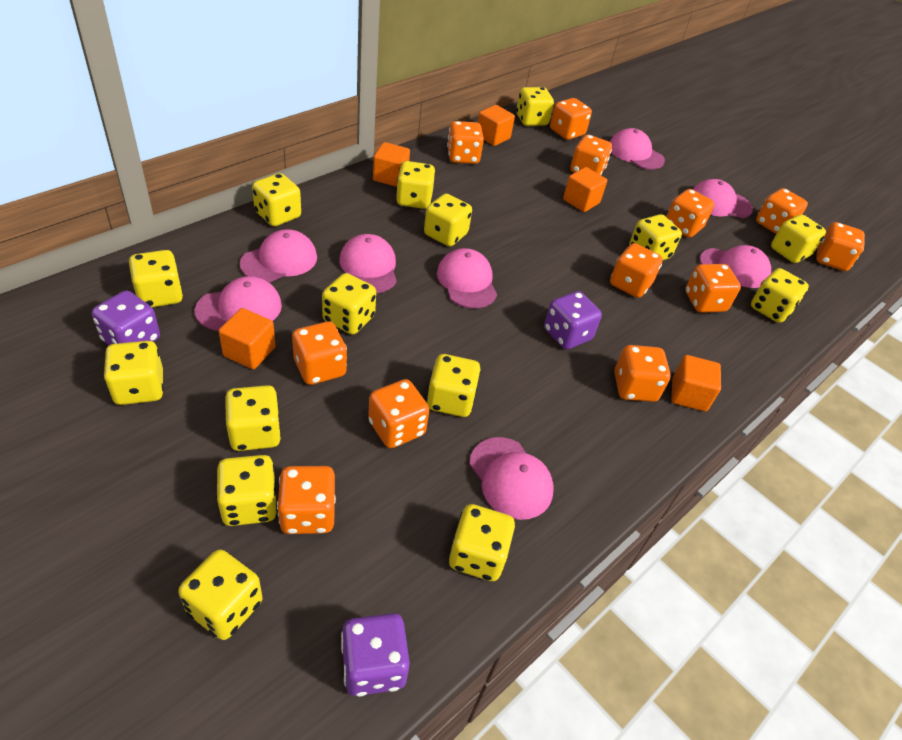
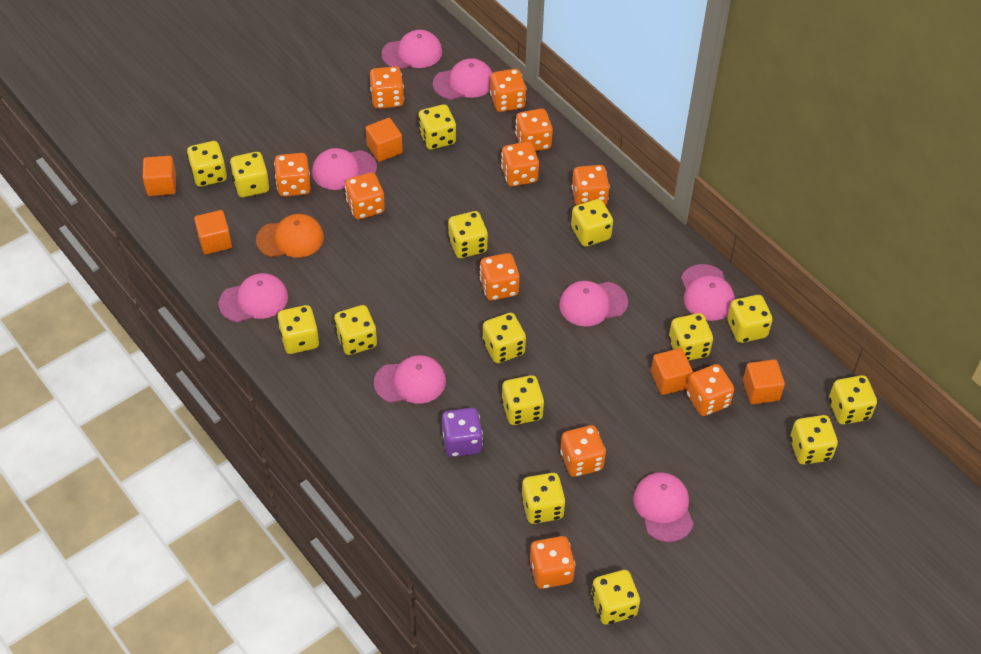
orange cap: none = 0 -> [256,214,324,257] = 1
orange dice: [277,466,336,534] [292,321,347,385] [368,379,429,448] [447,121,484,164] [550,98,592,140] [570,135,612,175] [610,243,663,298] [614,345,671,402] [666,189,715,238] [685,264,741,313] [756,188,808,234] [816,222,865,271] = 12 -> [274,153,311,197] [345,172,385,219] [370,67,404,109] [480,253,520,301] [490,69,526,112] [501,142,539,187] [515,109,553,151] [530,536,575,589] [560,425,606,477] [572,165,610,206] [686,364,734,416] = 11
purple dice: [92,291,160,345] [341,613,410,696] [544,291,602,349] = 3 -> [442,408,483,457] = 1

